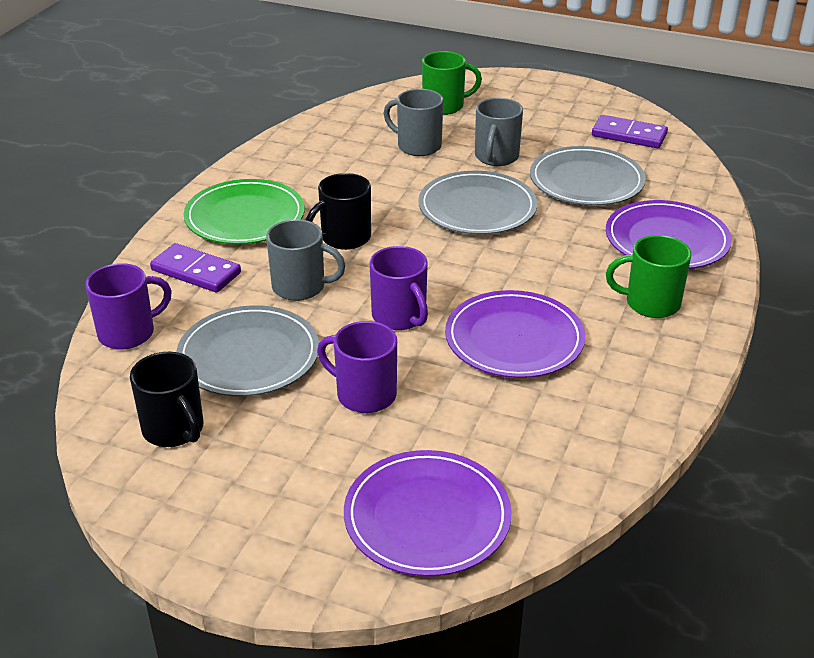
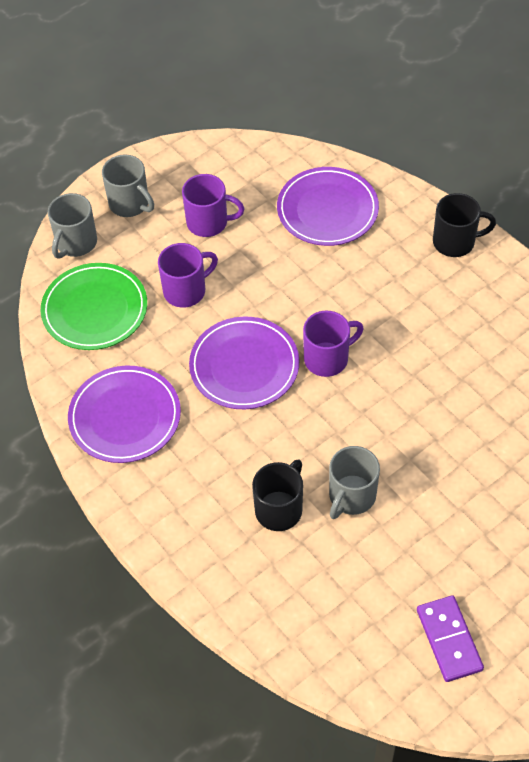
green mug: [422,51,482,115] [606,235,691,318] = 2 -> none = 0
grey plate: [176,305,319,397] [418,171,537,235] [530,146,646,206] = 3 -> none = 0
purple domino: [150,243,241,293] [592,115,668,148] = 2 -> [417,595,484,682] = 1

